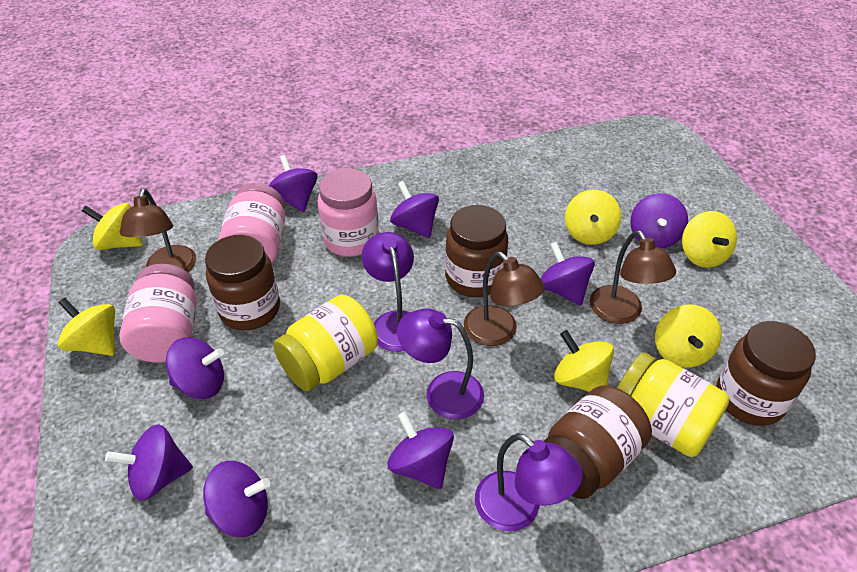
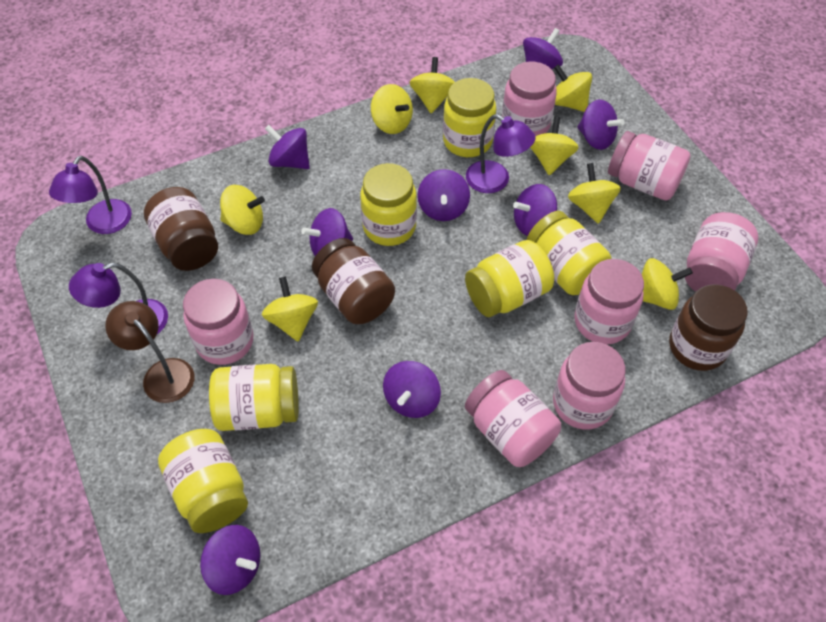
brown jar: [205,235,280,331] [445,205,508,297] [544,385,652,499] [716,321,816,426] = 4 -> [144,187,218,271] [312,238,395,324] [669,284,748,371] = 3
brown lamp: [120,188,196,273] [464,252,545,346] [590,230,676,324] = 3 -> [105,301,195,403] = 1
pink jar: [119,264,196,363] [218,183,285,263] [318,168,379,257] = 3 -> [183,279,254,365] [465,370,561,467] [502,62,557,136] [553,342,626,430] [574,259,644,344] [608,131,691,200] [685,212,758,292] = 7
yellow jar: [273,295,378,391] [618,352,730,457] = 2 -> [158,429,248,533] [209,364,299,431] [360,163,417,246] [443,78,496,157] [465,240,554,317] [527,211,612,295] = 6
yellow spinning top: [58,298,115,356] [82,203,143,250] [554,330,614,392] [565,190,621,245] [655,304,721,368] [682,211,737,268] = 6 -> [220,185,265,235] [262,277,318,341] [371,84,413,134] [410,57,455,113] [530,116,579,175] [554,64,592,112] [568,163,621,224] [642,258,693,310] = 8

